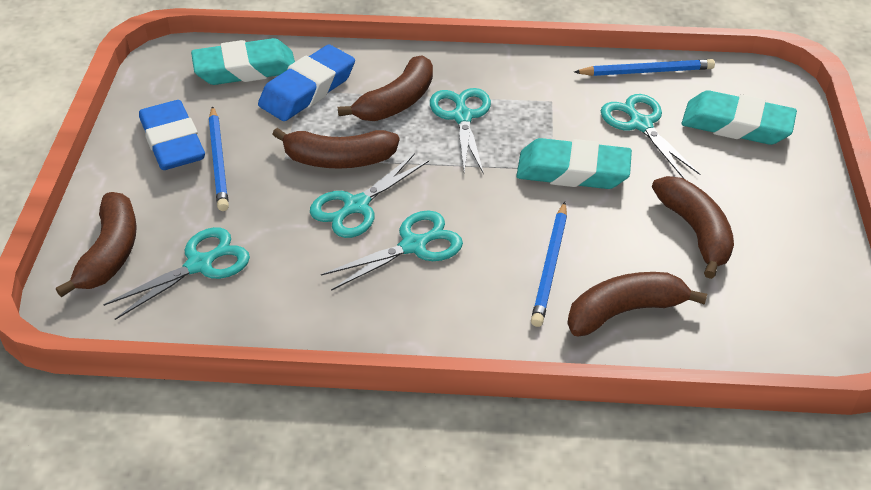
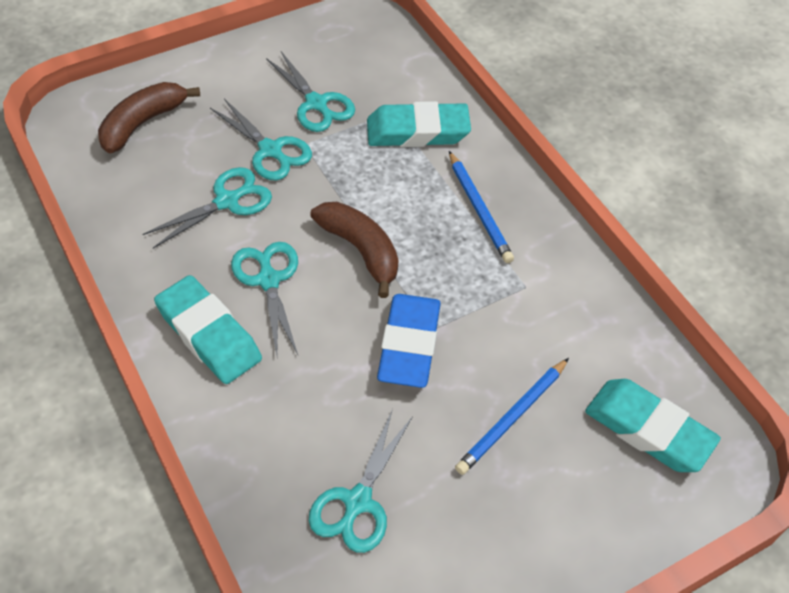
blue eraser: [139,100,205,170] [258,45,355,121] = 2 -> [377,294,441,388] = 1
blue pencil: [209,106,229,211] [531,202,567,327] [574,59,715,76] = 3 -> [449,151,514,263] [455,358,569,475] = 2
brown banana: [56,192,137,297] [272,128,399,169] [338,55,433,121] [567,272,707,337] [652,176,734,279] = 5 -> [98,82,200,153] [310,202,398,298] = 2

